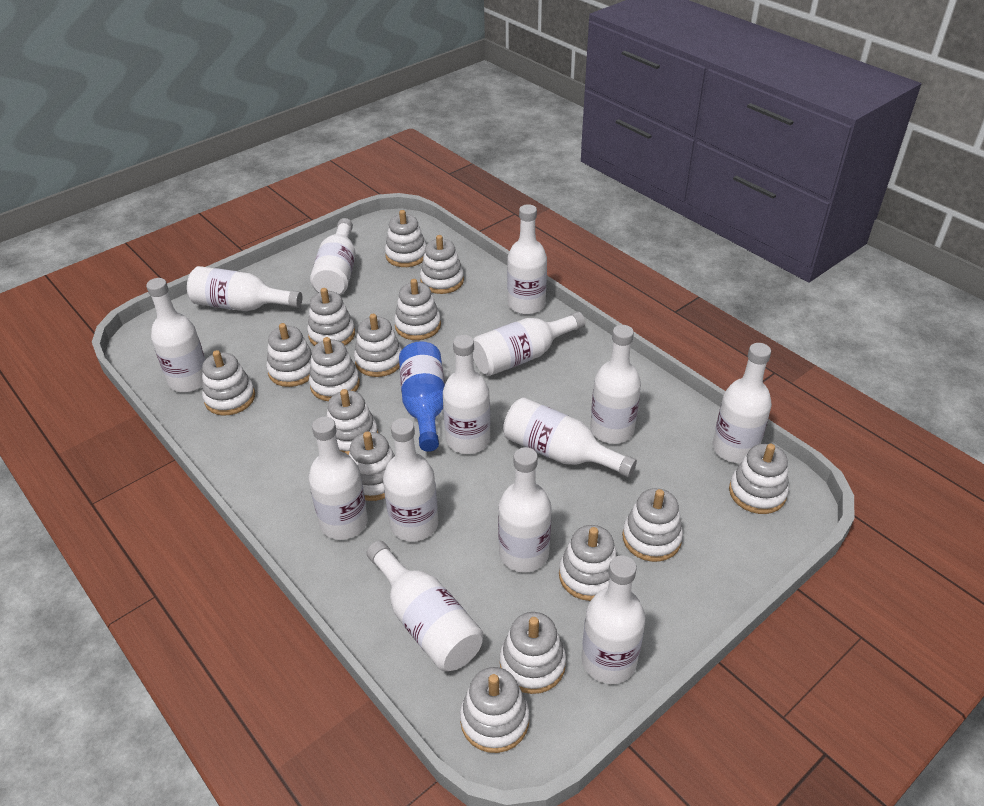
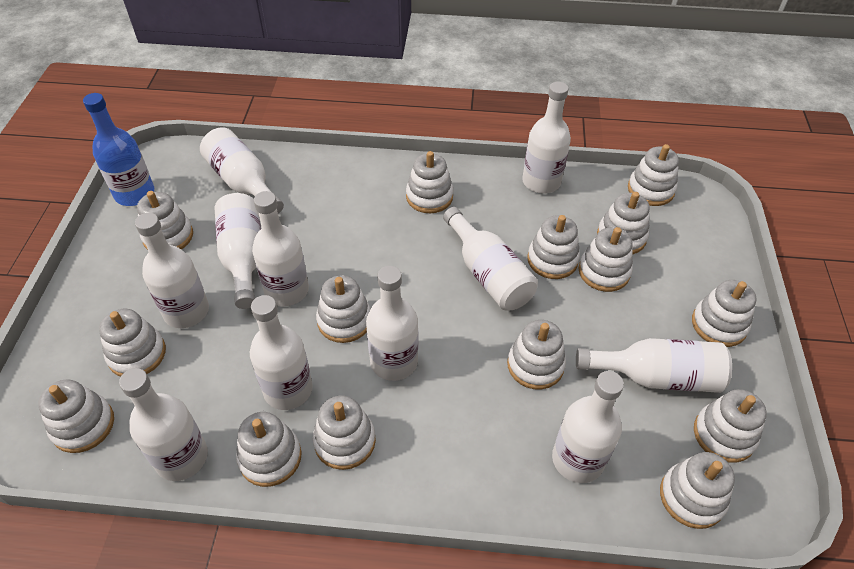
white bottle: [146,278,205,392] [187,266,302,311] [308,417,368,540] [310,218,356,295] [366,541,483,671] [383,418,438,542] [443,335,490,454] [473,312,585,376] [498,447,551,573] [503,397,637,478] [507,204,547,315] [581,555,646,684] [590,325,641,444] [712,343,772,463] = 14 -> [119,368,208,481] [135,213,209,328] [200,127,284,214] [215,193,261,309] [250,295,313,410] [252,191,309,306] [366,266,418,381] [443,207,538,311] [522,82,571,193] [552,371,624,483] [576,338,732,393] = 11

